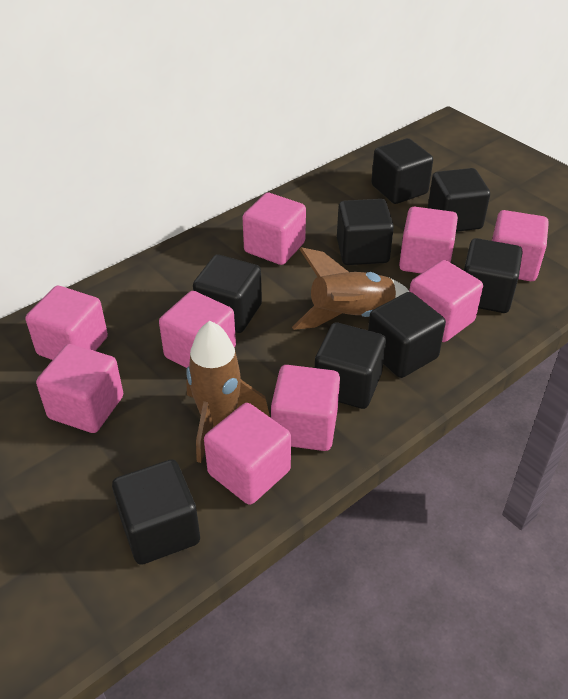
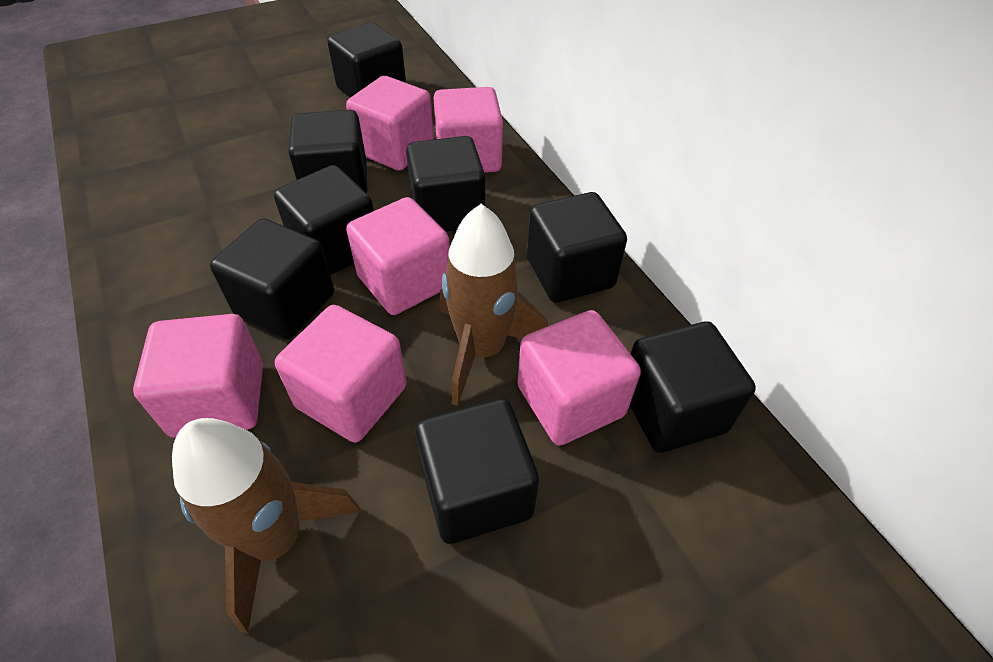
pink cube: [26,286,108,360] [36,344,123,433] [159,291,236,368] [204,403,291,505] [243,193,306,265] [271,365,340,451] [399,207,458,273] [409,260,483,342] [492,210,549,281] = 9 -> [133,314,263,438] [275,305,407,443] [346,76,434,171] [346,197,450,315] [434,87,503,173] [517,310,641,446] = 6

